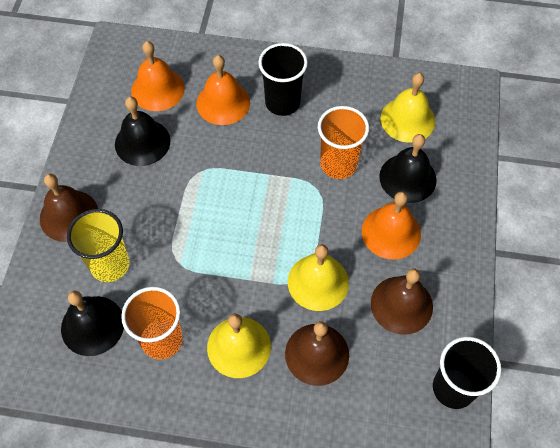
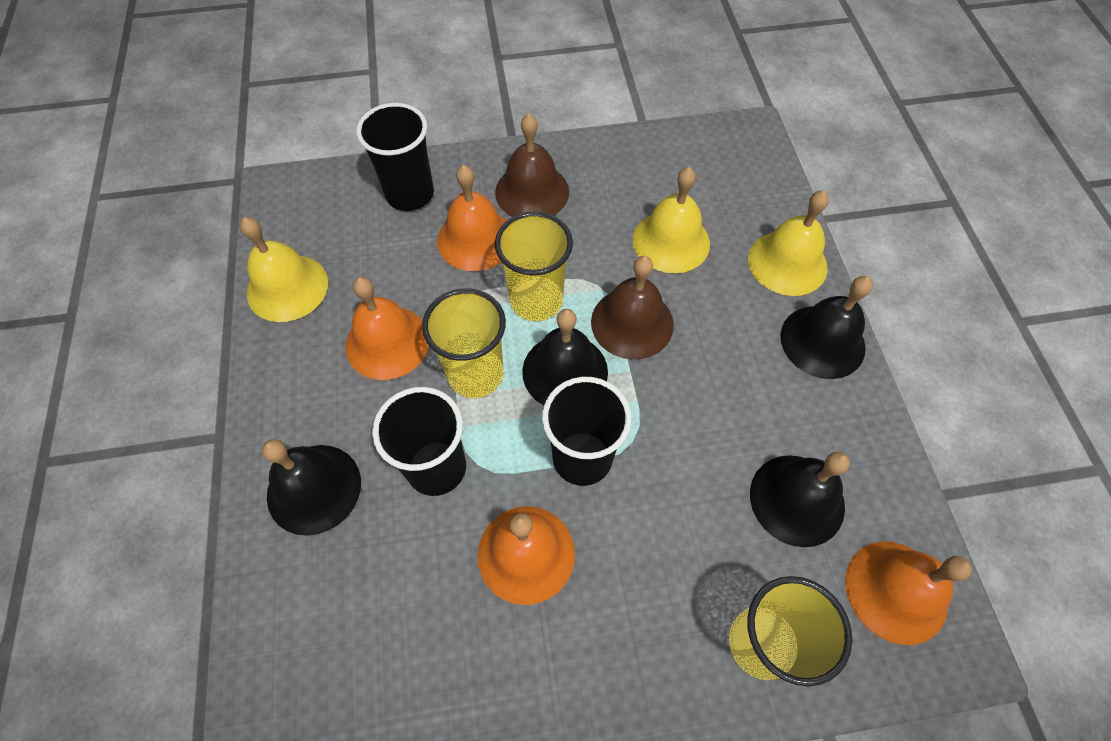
black bell: [61,291,124,356] [115,97,171,166] [379,134,437,203] = 3 -> [262,439,361,536] [522,309,608,405] [750,452,850,547] [780,276,873,379] = 4
black cup: [258,43,308,116] [433,337,501,409] = 2 -> [356,103,434,211] [372,387,466,496] [542,377,631,486] = 3
brown bell: [40,174,98,242] [285,321,349,386] [371,268,433,335] = 3 -> [495,114,569,217] [591,256,674,360] = 2
orange bell: [131,41,185,111] [196,55,250,125] [362,192,421,259] = 3 -> [346,277,429,380] [437,165,506,271] [477,506,575,605] [845,542,972,645] = 4
orange cup: [121,287,183,360] [318,106,369,179] = 2 -> none = 0
yellow cup: [67,209,129,282] = 1 -> [422,288,506,398] [495,211,573,321] [729,576,852,686] = 3

